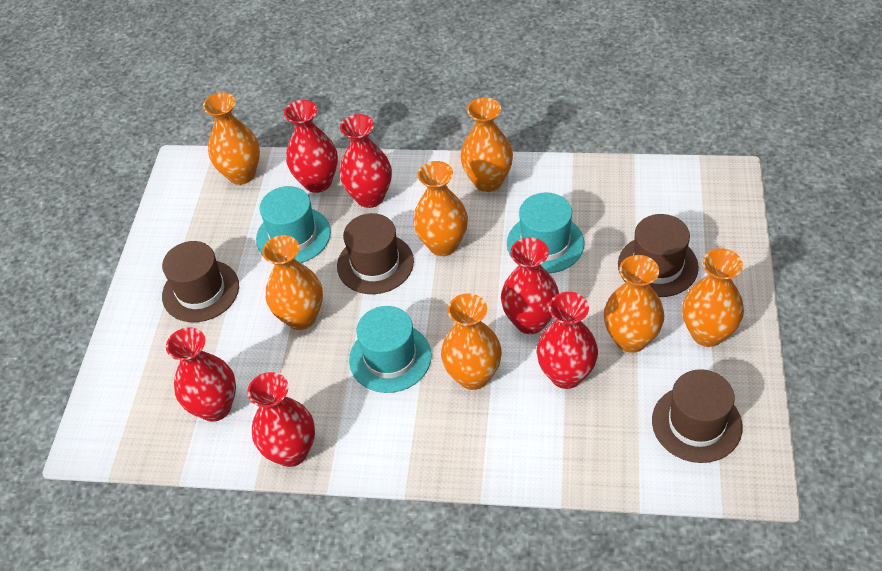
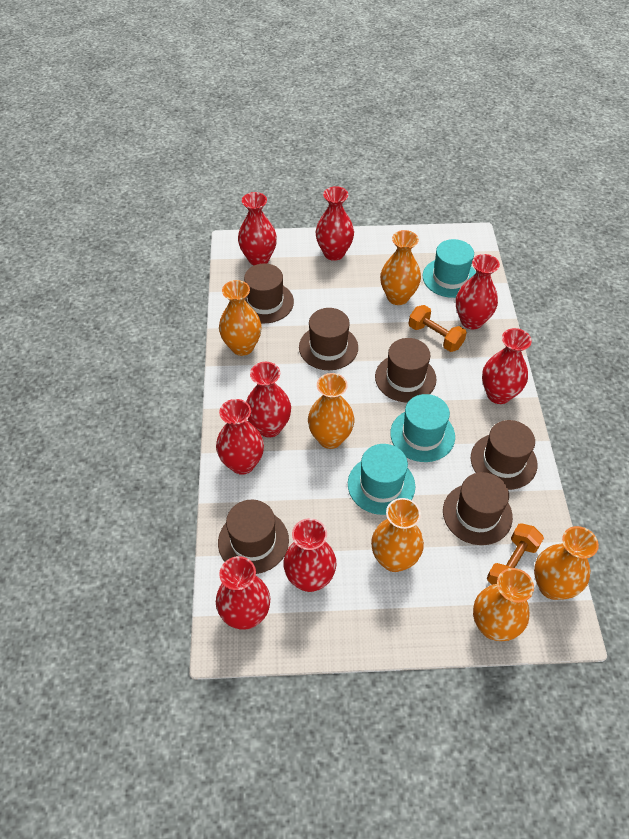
brown hat: [162,241,239,322] [337,213,414,294] [618,214,699,297] [652,369,743,463] = 4 -> [218,500,289,574] [244,264,294,323] [299,308,358,370] [375,338,437,402] [443,472,513,545] [471,420,537,490] = 6
orange dumbbell: none = 0 -> [409,305,467,352] [487,523,544,585] = 2
orange vase: [203,93,260,185] [262,235,323,330] [413,161,468,256] [441,293,502,390] [460,97,513,192] [604,255,664,353] [682,249,744,347] = 7 -> [219,280,262,356] [308,373,354,449] [371,498,424,572] [380,230,421,305] [473,568,534,641] [534,526,599,600] = 6
red vase: [166,327,236,422] [247,372,315,467] [284,100,338,193] [339,114,392,208] [501,237,559,334] [537,292,598,389] = 6 -> [216,399,264,475] [216,556,270,630] [238,192,277,265] [246,362,291,437] [283,518,337,592] [316,186,354,261] [456,254,500,329] [482,328,532,404] = 8

